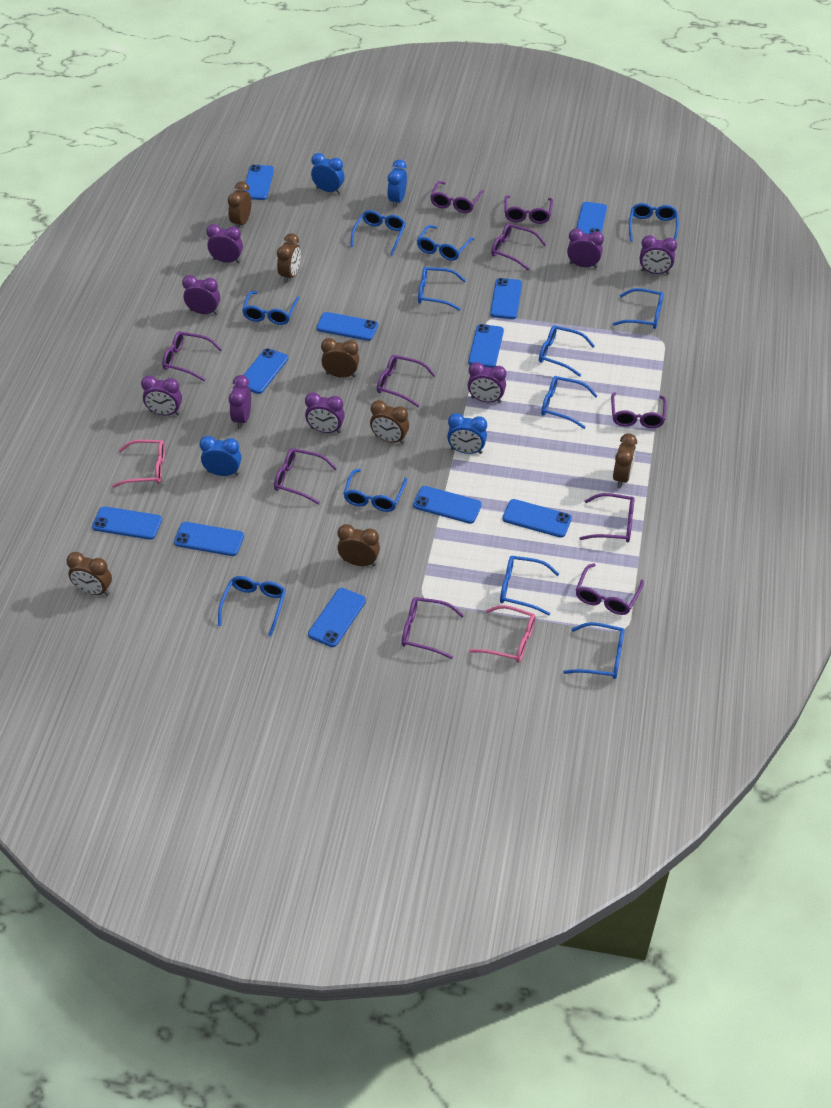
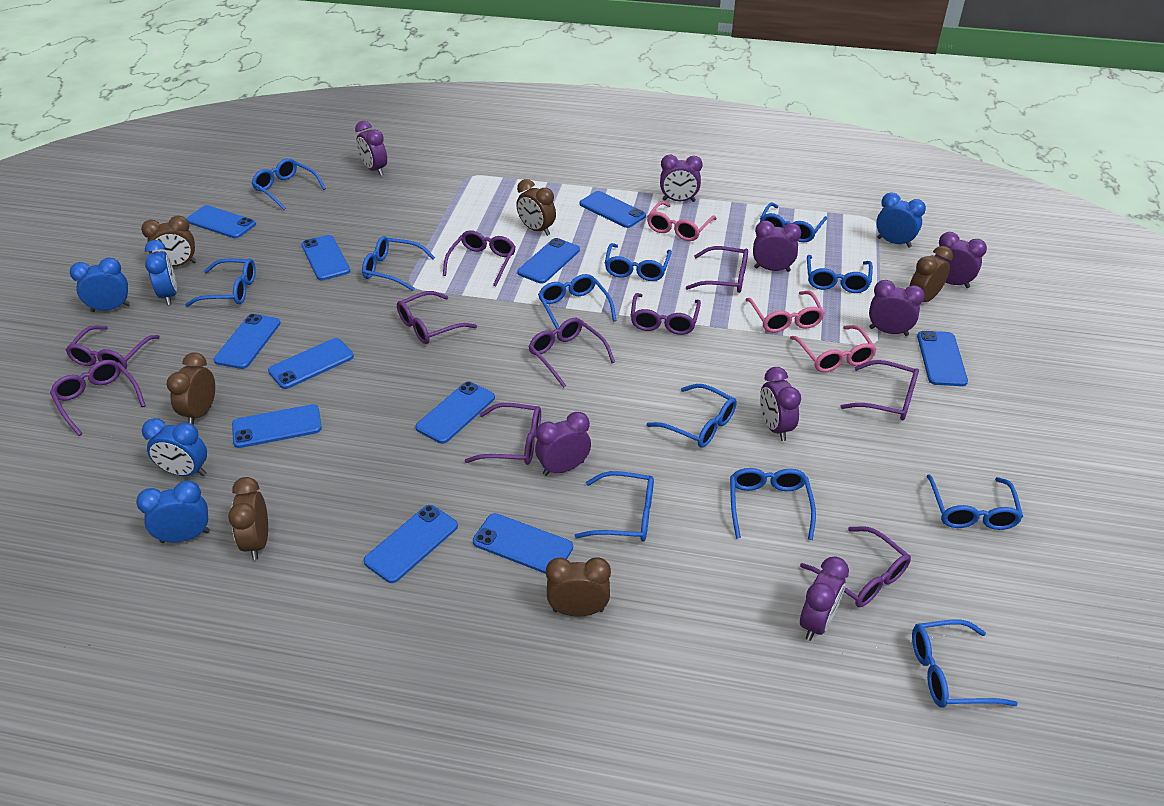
blue clock: [199,436,241,476] [311,153,345,194] [387,160,407,208] [447,413,487,454] = 4 -> [70,258,130,312] [136,481,210,543] [142,418,207,476] [145,240,177,305] [876,192,926,248] = 5
brown clock: [67,552,112,596] [228,181,251,229] [277,233,301,283] [321,338,359,377] [337,524,380,566] [370,400,409,444] [613,433,637,488] = 7 -> [141,216,196,267] [166,353,215,425] [228,477,268,560] [516,179,556,236] [546,557,611,617] [910,246,953,302] = 6
pink glasses: [112,440,165,488] [469,605,536,663] = 2 -> [647,201,717,241] [746,291,825,333] [790,325,877,372] = 3

